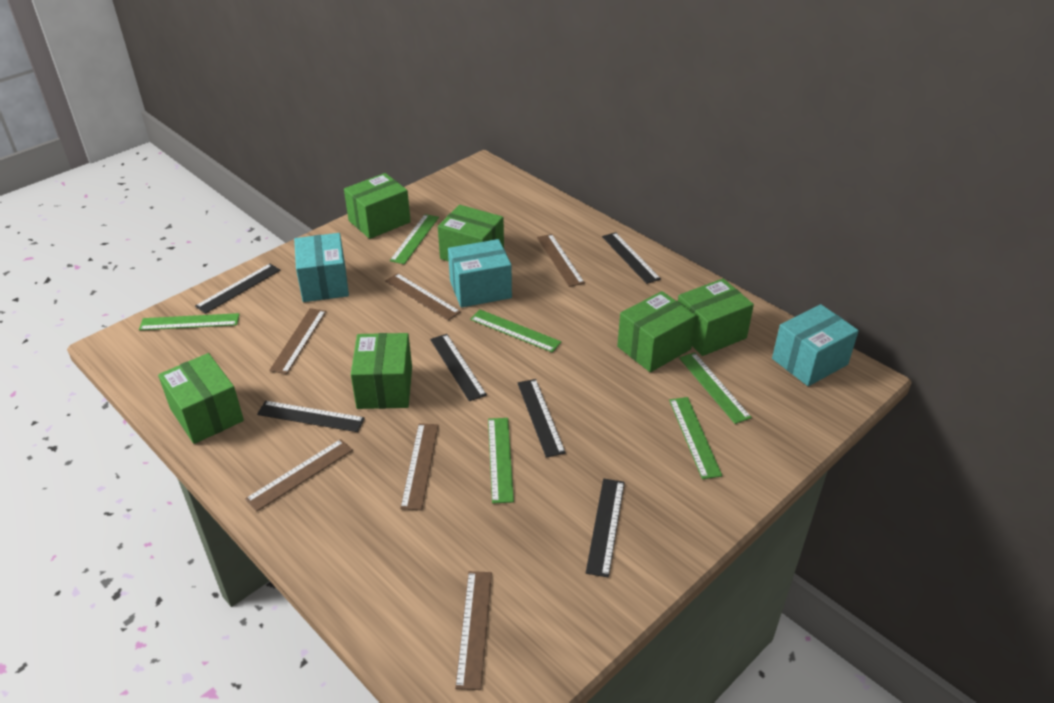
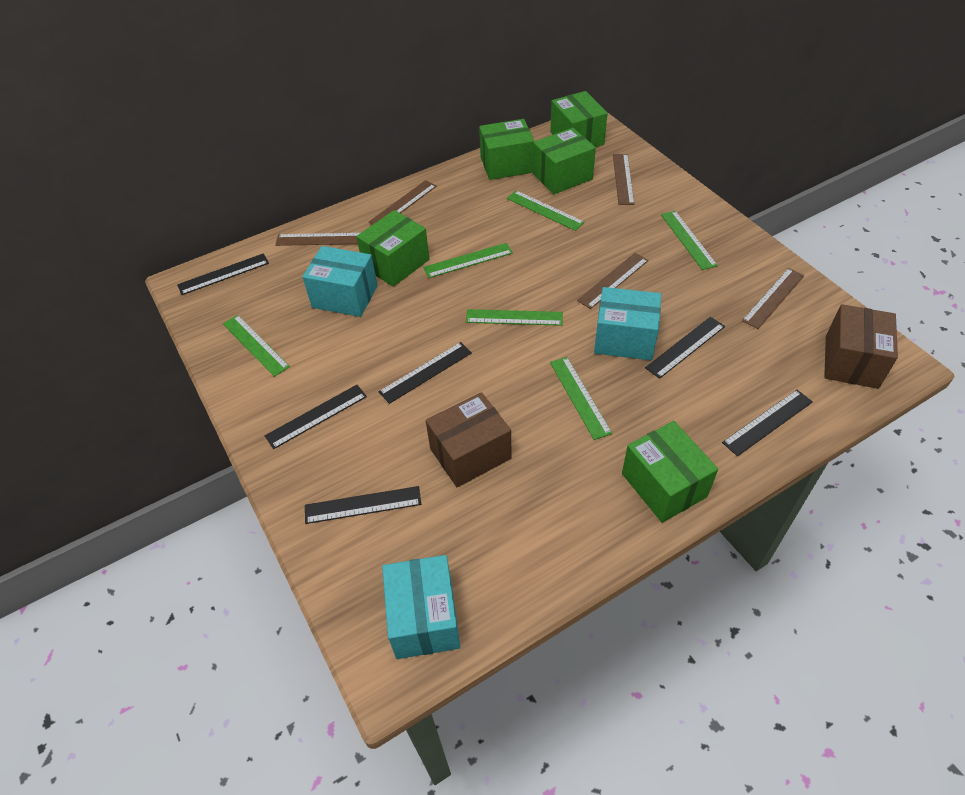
brown box: none = 0 -> [426,392,512,487] [824,304,898,389] = 2
brown ruler: [245,439,353,512] [269,308,326,374] [385,273,461,320] [400,423,439,510] [455,571,492,690] [537,234,585,287] = 6 -> [275,233,360,246] [369,180,437,225] [577,253,648,309] [613,154,634,205] [742,268,804,329] = 5
green box: [158,353,244,444] [344,173,411,239] [351,333,412,409] [438,205,504,262] [617,291,696,372] [678,279,754,356] = 6 -> [356,210,430,287] [479,119,534,180] [533,128,596,194] [550,91,608,147] [622,421,718,523] = 5

